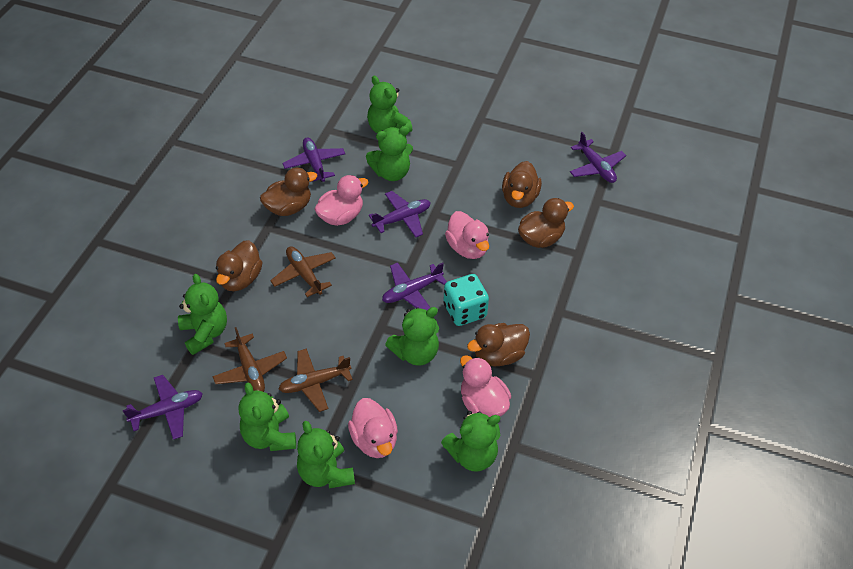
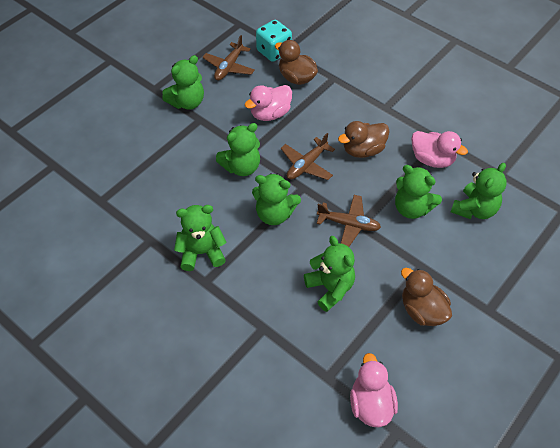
brown duck: [216,240,262,291] [260,168,317,216] [467,323,530,367] [502,161,542,208] [518,198,574,248] = 5 -> [275,40,318,85] [338,121,390,158] [401,268,452,326] = 3
pink duck: [314,175,368,226] [348,398,398,458] [445,211,489,259] [460,355,511,417] = 4 -> [244,85,292,121] [350,353,398,427] [411,131,468,168] = 3
purple plane: [123,375,203,440] [282,137,345,182] [369,191,431,238] [382,262,447,310] [570,132,626,183] = 5 -> none = 0

